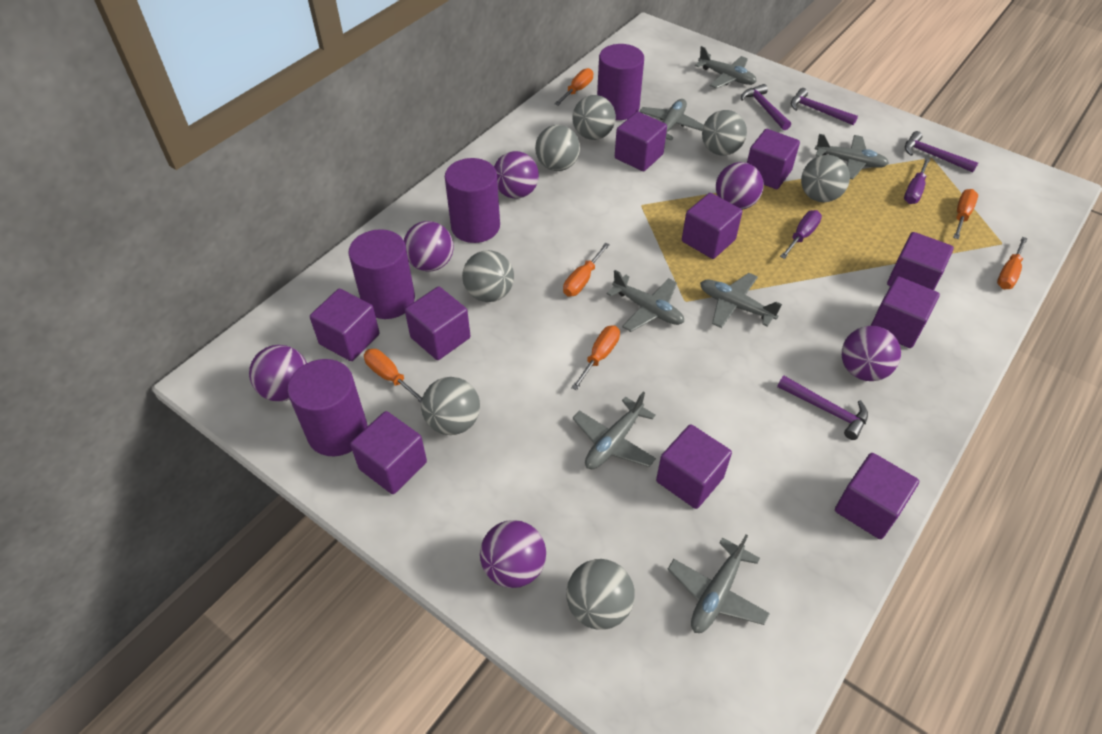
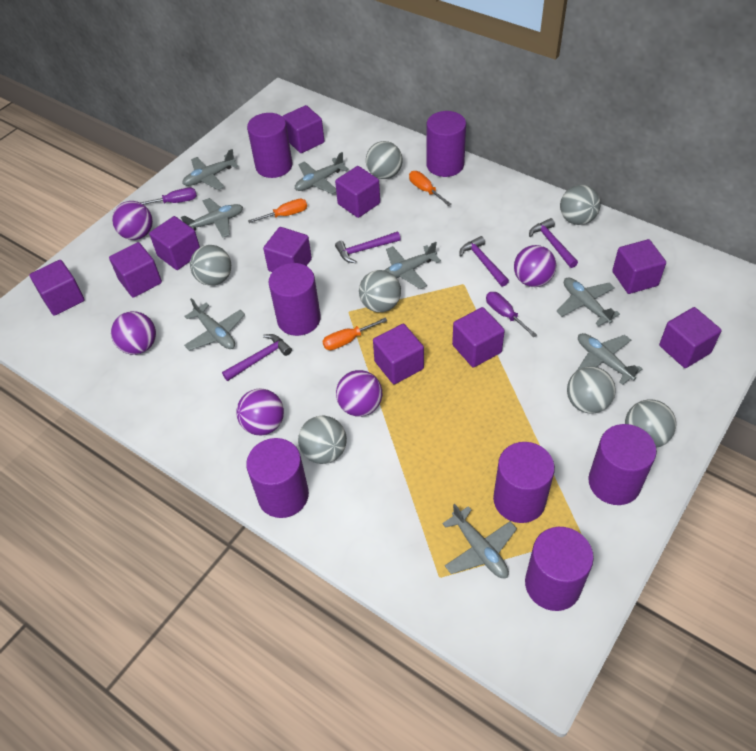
grey plane: [573,392,656,469] [607,270,684,332] [639,99,704,141] [667,534,770,633] [695,46,757,89] [700,273,782,328] [815,134,889,179] = 7 -> [181,198,243,238] [182,149,238,190] [184,298,245,351] [295,152,349,194] [385,242,441,289] [442,504,517,578] [556,277,620,326] [577,333,642,385] = 8
orange screwdriver: [364,349,423,403] [555,68,593,106] [563,243,610,297] [571,326,620,390] [953,189,978,239] [997,237,1028,289] = 6 -> [248,199,307,223] [322,318,387,350] [409,171,451,206] = 3
purple ball: [249,345,307,402] [404,221,454,272] [480,520,546,588] [494,151,539,199] [716,162,764,210] [842,326,901,381] = 6 -> [111,311,156,355] [112,201,153,240] [236,389,284,436] [336,370,382,417] [514,245,556,287] = 5
purple cylinder: [288,359,368,456] [348,229,415,319] [445,158,500,243] [597,44,644,120] = 4 -> [246,438,309,518] [247,113,292,178] [269,263,321,336] [426,111,466,177] [493,442,555,523] [525,527,594,611] [588,424,657,505] = 7

